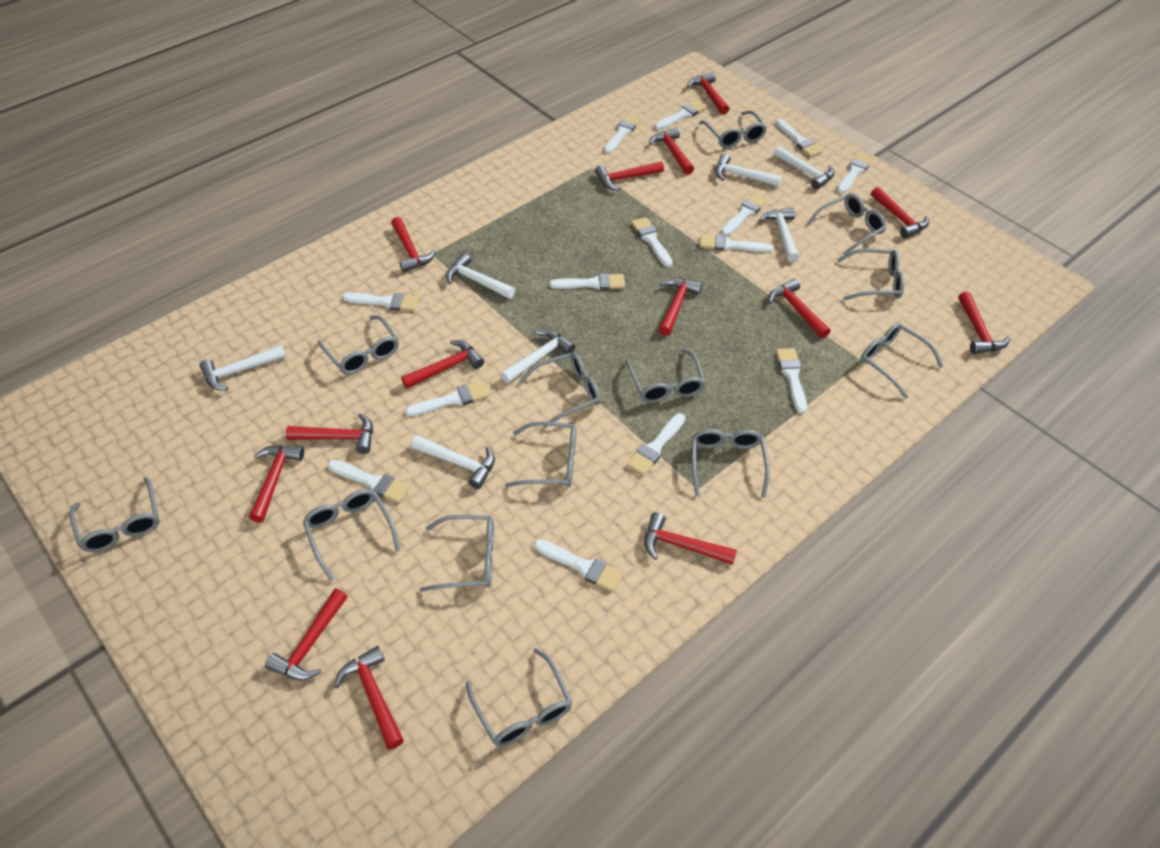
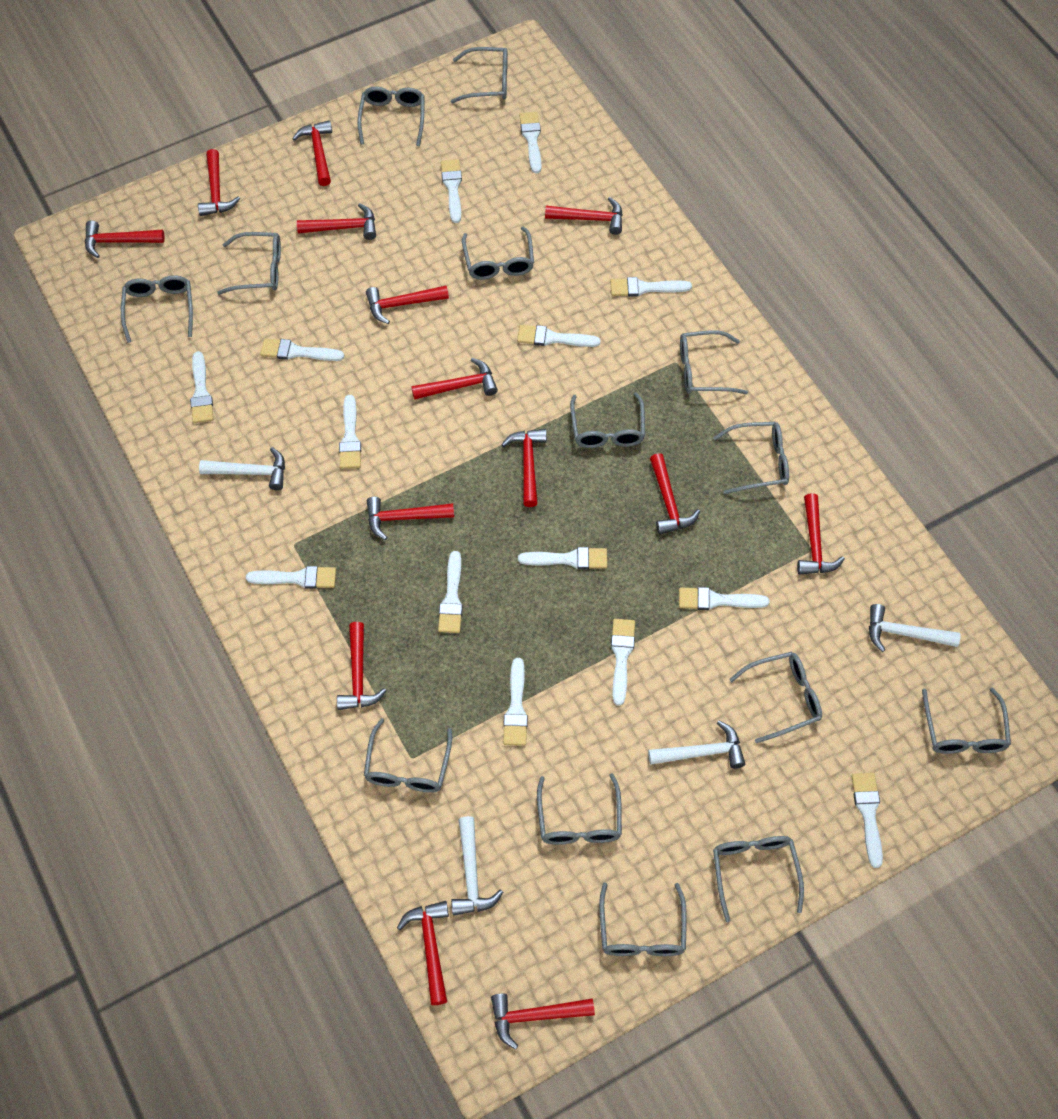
grey glasses: [69,477,160,552] [303,489,400,581] [318,315,399,375] [420,515,494,592] [466,648,572,747] [505,421,576,487] [519,352,601,428] [625,349,706,403] [692,429,770,498] [699,111,767,148] [807,194,886,255] [837,248,904,300] [860,323,944,399] = 13 -> [121,275,193,343] [217,232,281,295] [358,87,424,146] [364,718,452,793] [451,47,507,103] [462,227,534,280] [537,773,622,845] [570,392,645,448] [599,882,687,956] [680,330,748,394] [713,422,789,494] [713,836,804,922] [729,652,822,743] [922,688,1011,754] = 14
white hammer: [199,345,286,391] [411,435,495,489] [446,253,515,299] [501,329,575,384] [715,153,782,187] [759,208,799,262] [773,146,835,190] = 7 -> [199,447,285,490] [451,816,503,916] [648,721,745,768] [869,604,961,652] = 4

